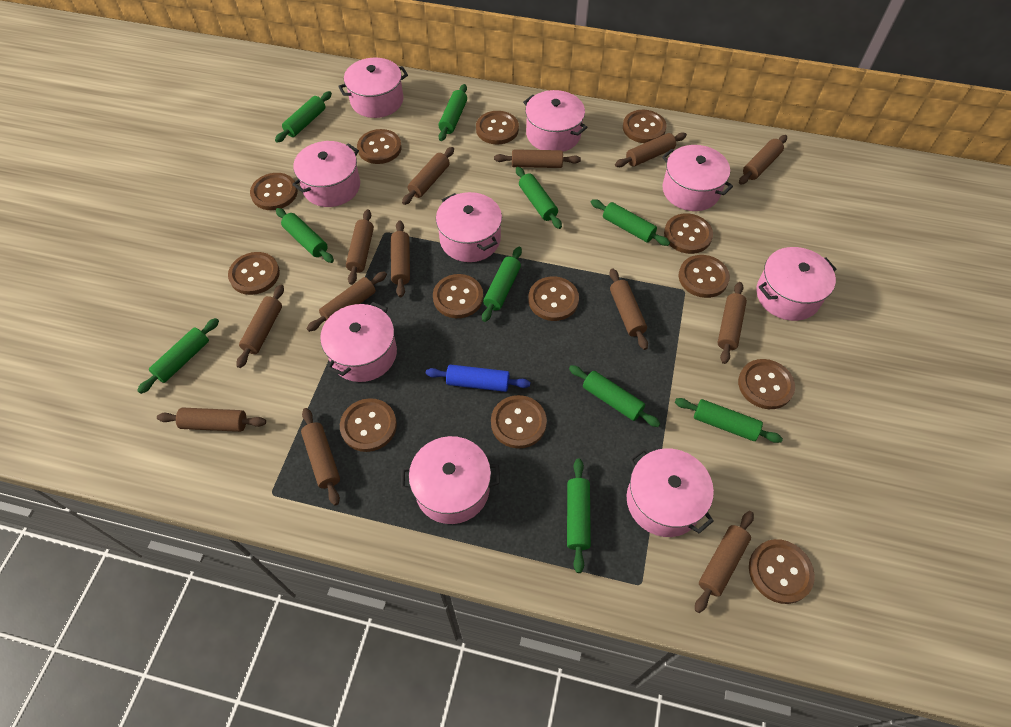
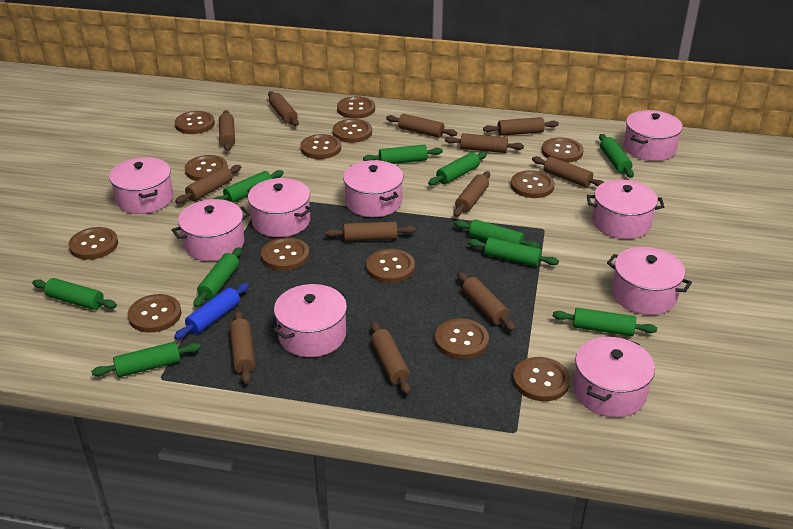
brown rolling pin: [157,407,266,432] [237,285,284,368] [301,408,340,506] [306,271,387,332] [346,209,374,285] [391,220,410,297] [402,147,454,205] [494,149,581,168] [609,268,648,350] [615,132,687,167] [695,511,754,613] [717,282,747,364] [739,135,787,185] = 13 -> [175,165,241,204] [219,110,235,151] [230,310,255,384] [268,91,299,126] [325,221,416,241] [371,321,411,394] [386,114,457,138] [445,133,524,153] [453,171,490,217] [457,272,515,331] [483,117,559,136] [532,156,604,187] = 12

